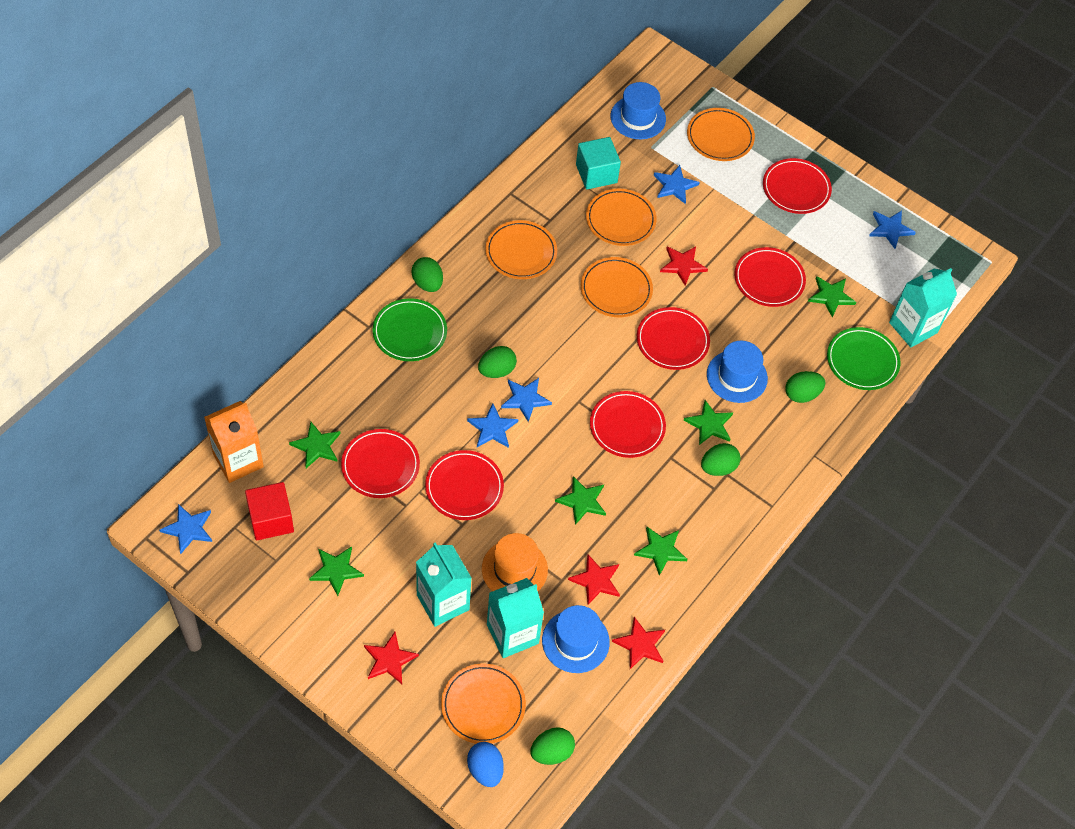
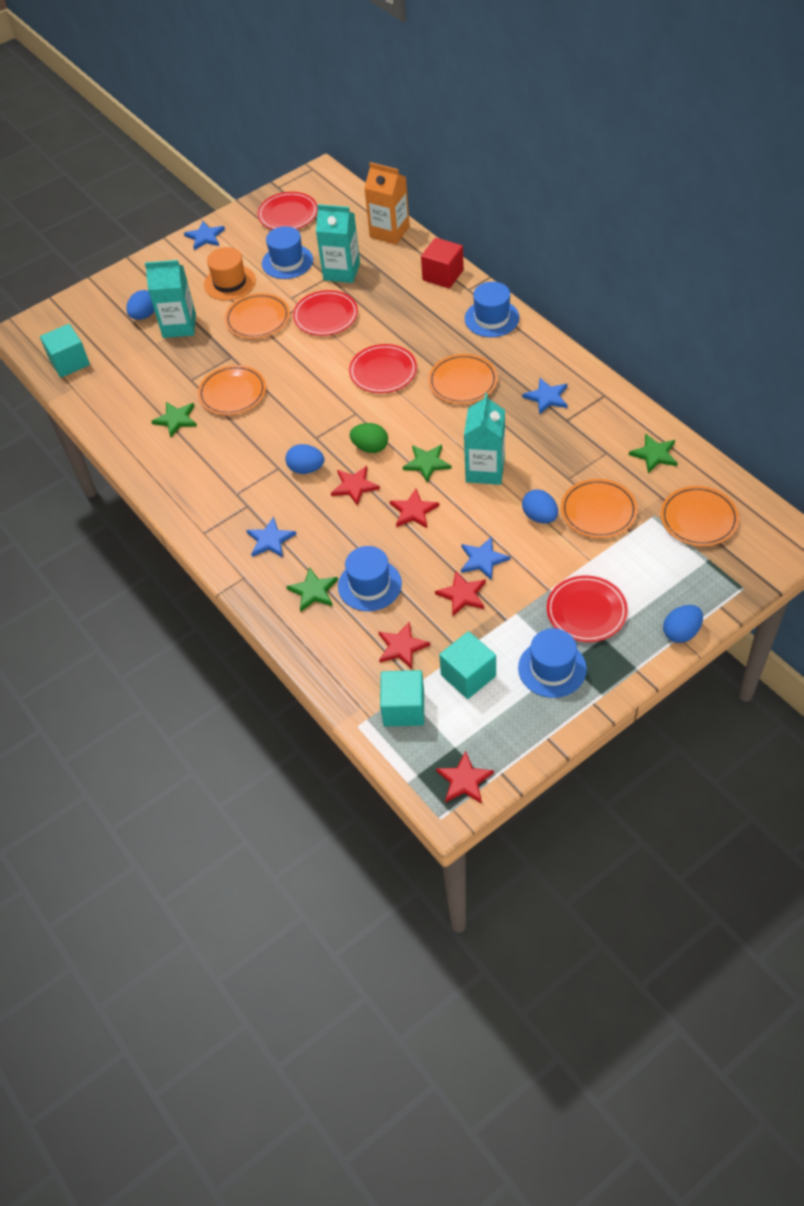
blue egg: [467,742,504,787] = 1 -> [126,290,155,320] [285,444,324,474] [522,489,558,524] [663,605,703,643] = 4
blue hat: [542,605,610,673] [610,82,666,139] [707,341,768,403] = 3 -> [262,226,313,279] [338,546,402,611] [465,282,519,337] [518,628,587,698] = 4
blue star: [159,504,212,554] [467,404,519,448] [501,378,552,422] [654,165,700,204] [869,211,916,249] = 5 -> [184,221,225,250] [246,517,297,558] [461,536,511,581] [522,378,568,415] = 4
green egg: [411,257,443,292] [478,346,517,378] [530,727,575,765] [701,443,741,476] [785,371,825,403] = 5 -> [350,423,388,453] = 1
green plate: [373,298,447,361] [827,327,901,390] = 2 -> none = 0
green star: [289,422,341,468] [309,546,364,596] [555,476,606,525] [634,527,688,576] [683,400,733,445] [808,276,856,317] = 6 -> [151,402,197,437] [286,567,338,612] [403,445,451,482] [629,434,678,473] = 4
red plate: [341,429,420,498] [425,450,504,520] [590,391,666,458] [637,307,710,370] [734,247,806,307] [763,158,832,214] = 6 -> [257,192,318,230] [293,290,358,336] [349,344,417,393] [547,576,628,642] = 4
red star: [364,632,419,684] [568,555,620,605] [612,617,665,669] [660,246,708,286] = 4 -> [331,466,380,506] [378,621,430,669] [390,489,439,528] [435,571,486,616] [436,751,494,804] = 5
turquoise cube: [576,137,621,189] = 1 -> [40,324,90,378] [380,670,424,726] [439,631,496,699] = 3

